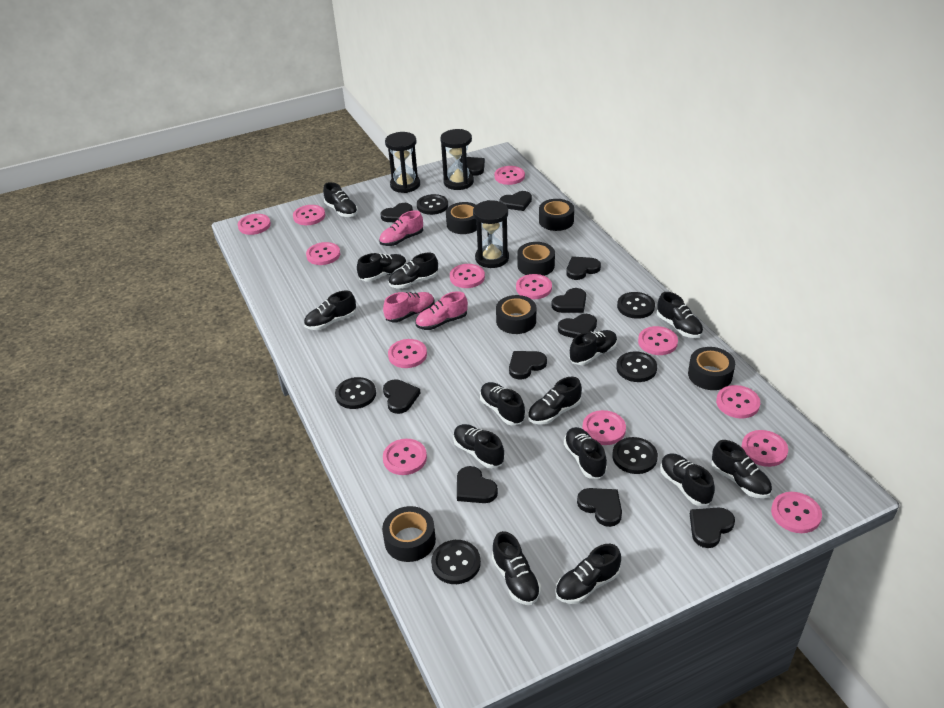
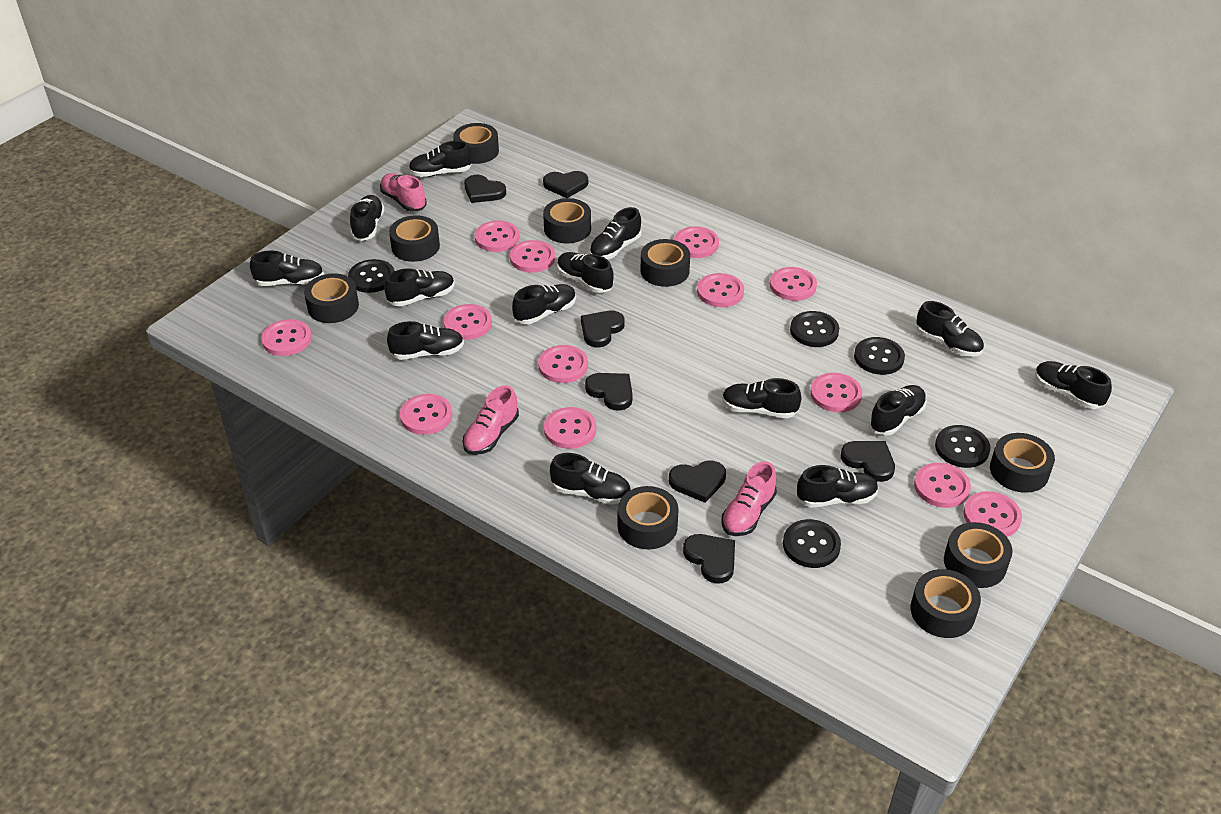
black button: [335,377,376,409] [417,194,448,215] [431,540,481,584] [612,437,658,474] [616,351,657,382] [617,292,655,319] = 6 -> [348,259,395,293] [783,519,841,568] [790,311,839,347] [854,337,905,375] [935,425,990,468] = 5
black heart: [380,203,413,222] [383,379,420,414] [457,466,498,503] [459,157,485,176] [499,191,532,211] [509,351,547,380] [552,288,586,313] [558,314,597,338] [566,256,601,280] [577,488,622,527] [690,507,735,548] = 11 -> [464,175,506,203] [543,171,588,198] [581,310,625,347] [585,373,633,411] [669,461,726,503] [683,534,735,584] [841,441,895,482] = 7
black hourglass: [385,132,420,193] [440,129,474,190] [473,200,509,268] = 3 -> none = 0
black tape: [382,506,436,562] [446,202,477,234] [496,295,536,334] [517,242,555,276] [539,199,574,231] [688,347,735,390] = 6 -> [304,273,359,323] [389,215,440,262] [453,123,499,164] [543,198,591,243] [618,486,679,549] [640,239,690,287] [910,569,981,638] [944,522,1013,588] [990,433,1055,493] = 9

